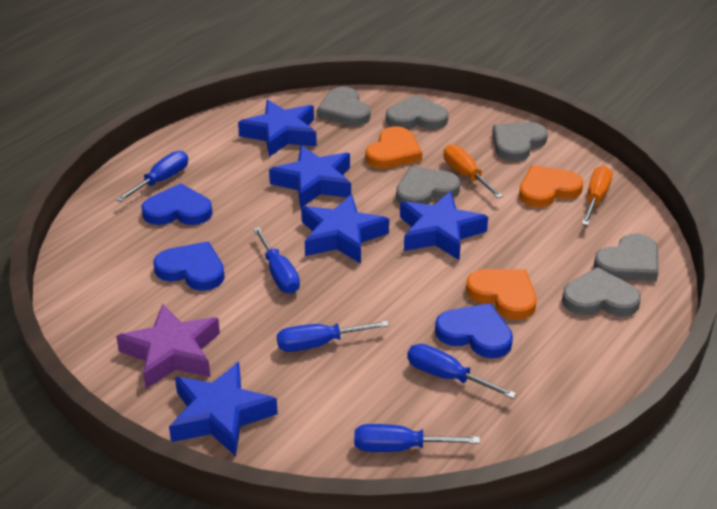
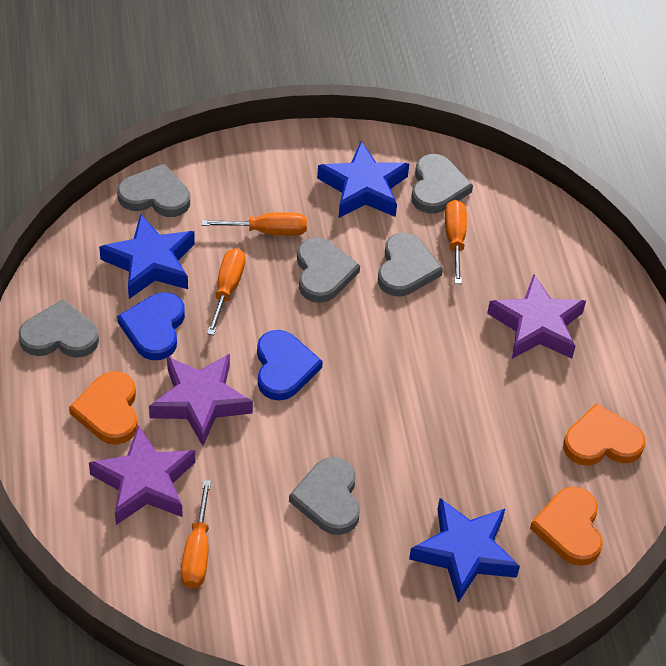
blue heart: [142,183,213,225] [153,242,225,291] [435,303,513,358] = 3 -> [117,292,185,360] [257,330,323,401] = 2
blue screwdriver: [116,151,188,202] [253,227,300,293] [277,321,389,352] [354,424,480,452] [407,344,517,399] = 5 -> none = 0
blue star: [169,362,278,456] [238,100,317,157] [269,145,351,208] [301,194,389,264] [400,191,488,260] = 5 -> [99,214,195,299] [317,141,409,218] [409,498,520,603] = 3
orange screwdriver: [444,145,503,198] [582,166,612,226] = 2 -> [181,480,211,589] [201,212,307,236] [207,248,245,335] [445,200,467,284] = 4
purple star: [116,304,220,389] = 1 -> [89,425,196,525] [149,354,253,446] [487,275,586,359] = 3

